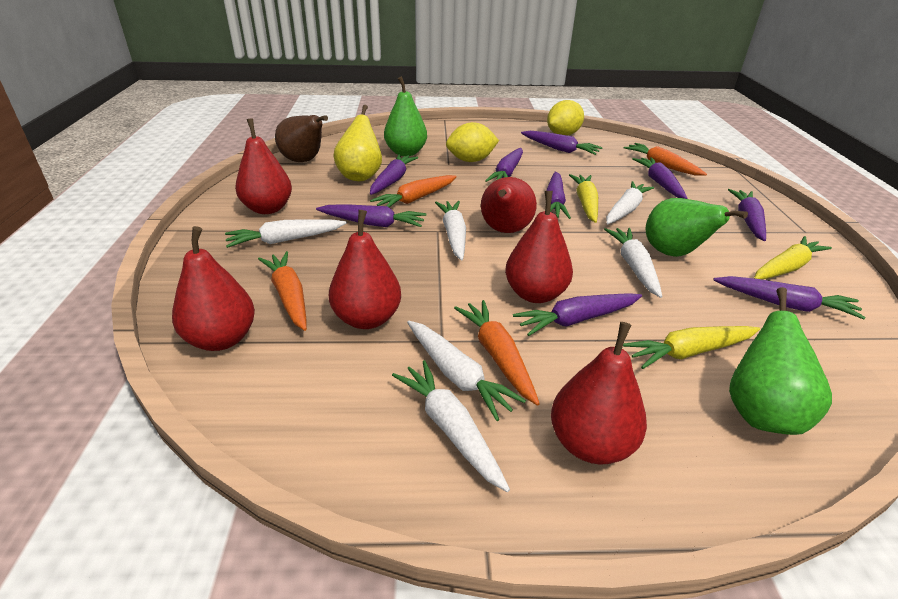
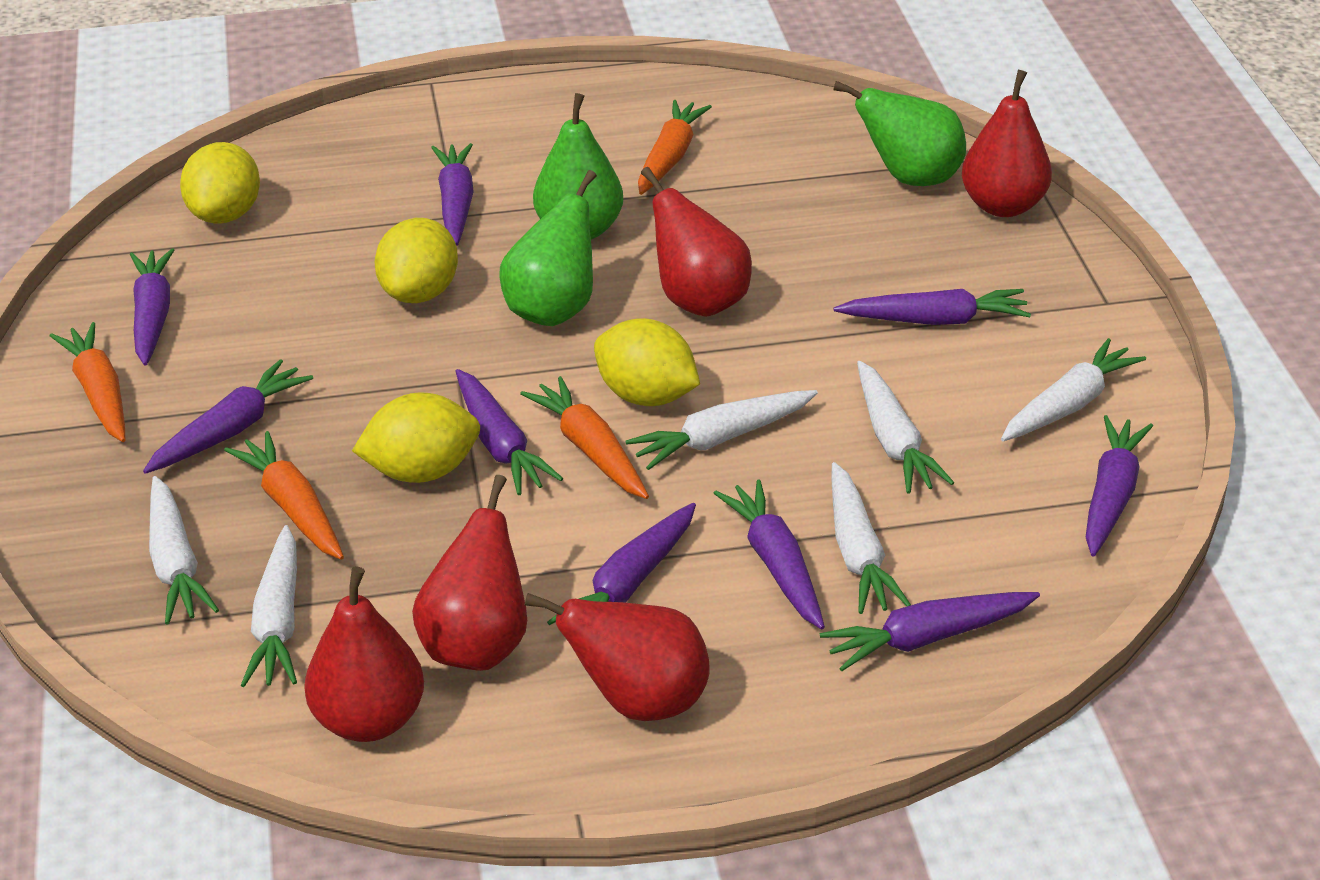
brown pear: [275,115,328,162] = 1 -> none = 0
red pear: [172,226,255,351] [235,118,292,214] [329,210,401,329] [481,177,537,233] [505,191,573,303] [551,322,647,464] = 6 -> [304,566,424,742] [412,475,527,671] [525,593,710,721] [641,167,752,317] [962,70,1052,217] = 5
yellow carrot: [569,174,598,223] [623,326,760,369] [754,236,832,280] = 3 -> none = 0
yellow lemon: [446,122,499,162] [547,100,584,136] = 2 -> [180,142,260,224] [352,392,480,483] [375,218,458,303] [594,318,700,406] = 4
yellow pear: [333,105,382,181] = 1 -> none = 0

